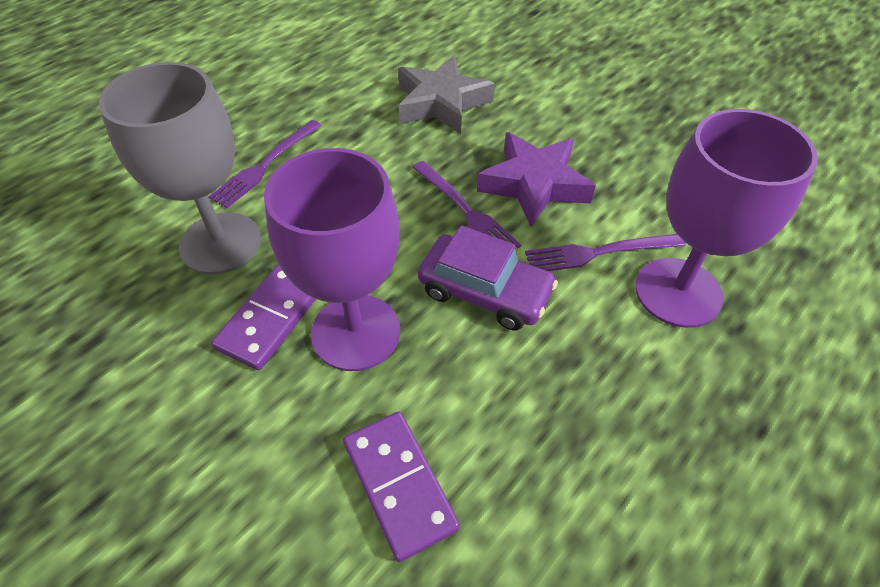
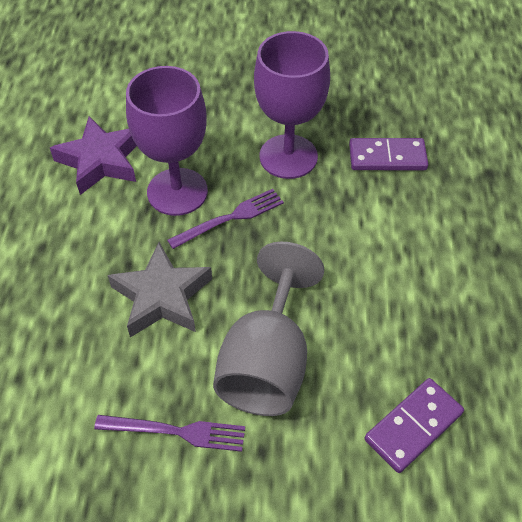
purple car: [418,225,558,330] = 1 -> none = 0
purple fork: [208,120,322,208] [412,161,521,248] [525,234,685,271] = 3 -> [94,415,245,452] [167,189,284,249] = 2

